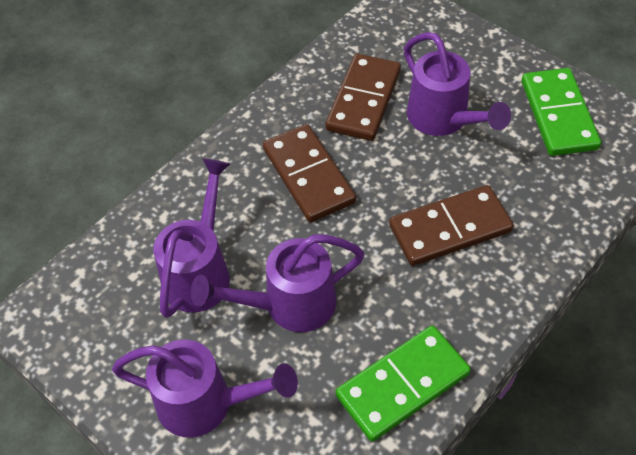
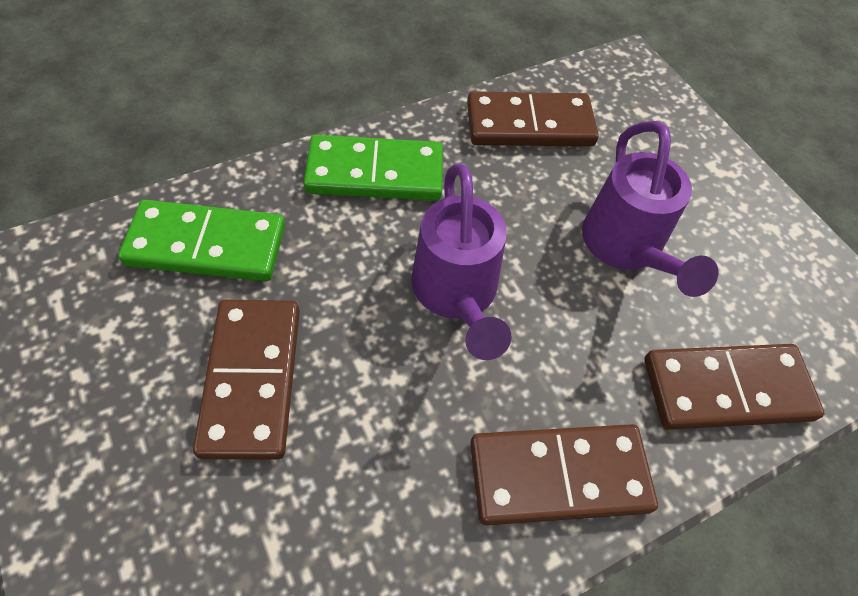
brown domino: [263,124,356,222] [326,54,401,141] [389,185,513,266] = 3 -> [193,300,300,459] [467,91,599,146] [470,424,658,525] [644,344,824,430] = 4
purple watering can: [112,339,298,438] [153,159,230,318] [191,234,364,332] [404,32,511,136] = 4 -> [412,164,511,360] [582,121,718,297] = 2

